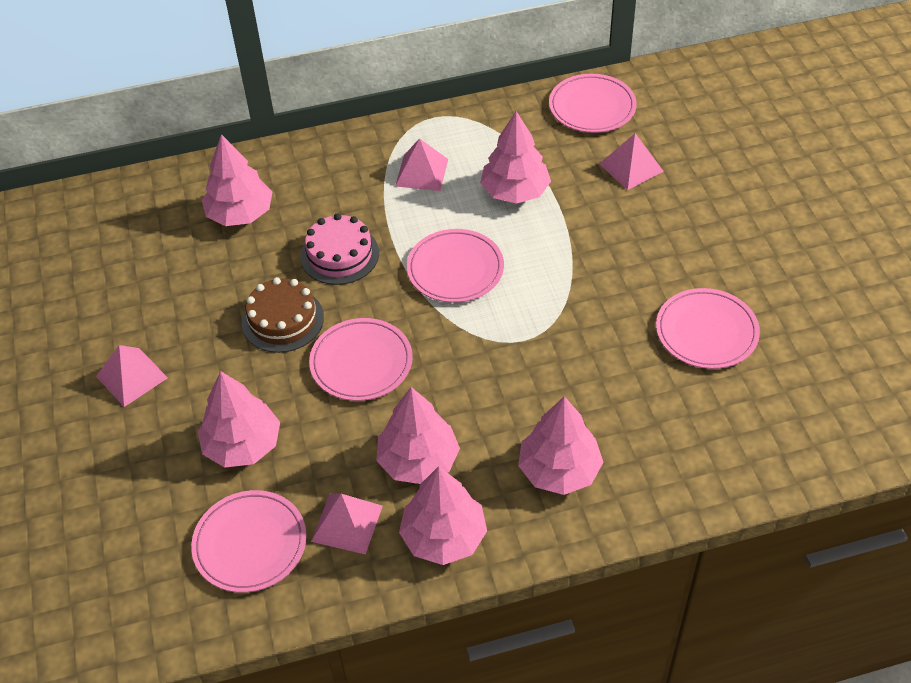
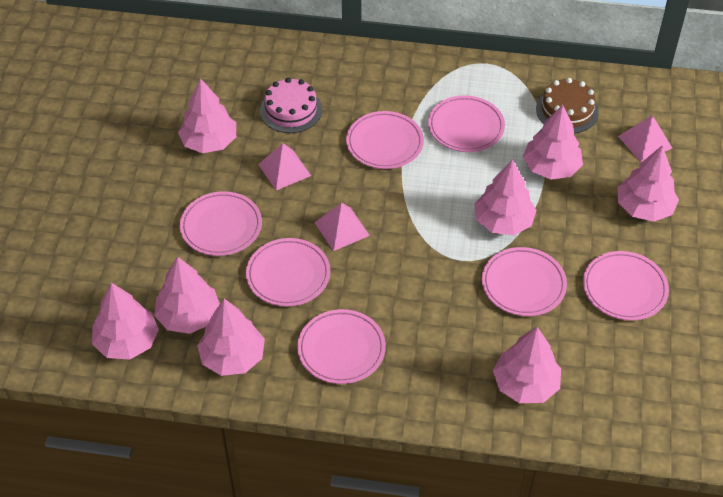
pink plate: [191,490,307,593] [309,318,413,401] [407,229,504,303] [549,74,637,133] [656,288,760,369] = 5 -> [180,191,262,256] [246,238,330,306] [297,309,386,384] [346,111,424,169] [428,95,505,152] [482,247,567,316] [583,251,669,321] = 7
pink pyramid: [96,345,168,407] [311,494,383,554] [395,138,448,191] [599,133,664,190] = 4 -> [258,143,311,190] [315,203,370,251] [618,115,672,162] = 3
pink tree: [198,371,280,468] [202,134,272,226] [376,387,460,484] [399,466,487,565] [480,111,551,204] [518,396,603,495] = 6 -> [92,283,159,360] [154,256,220,334] [178,78,236,153] [197,299,265,376] [474,159,537,235] [493,327,561,403] [523,105,583,180] [618,146,679,222] = 8

